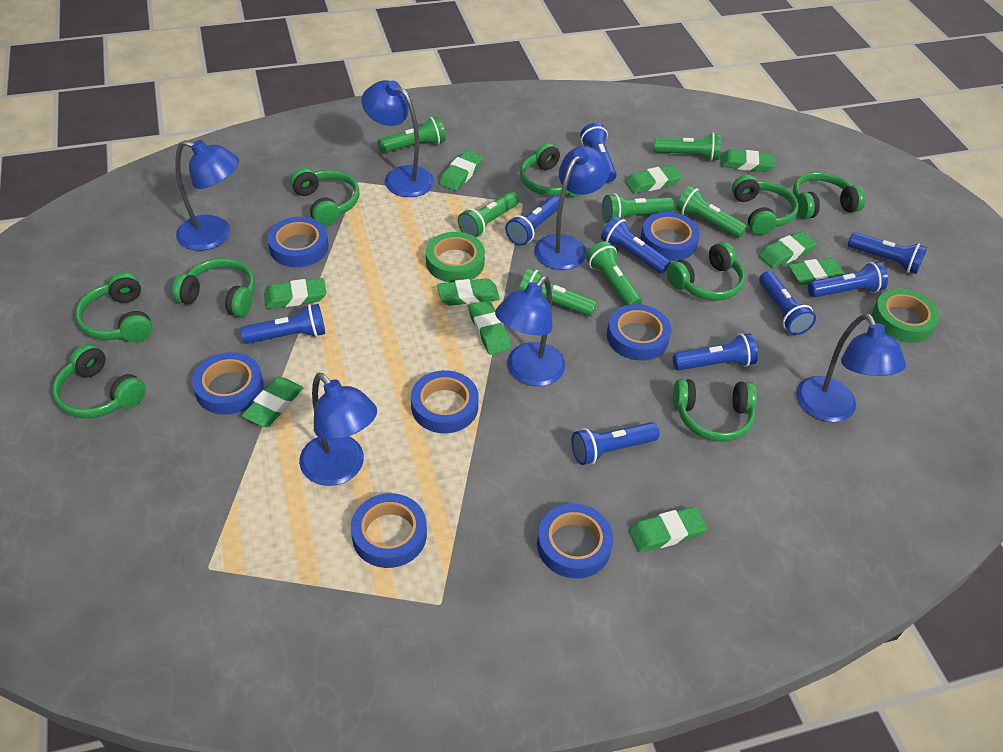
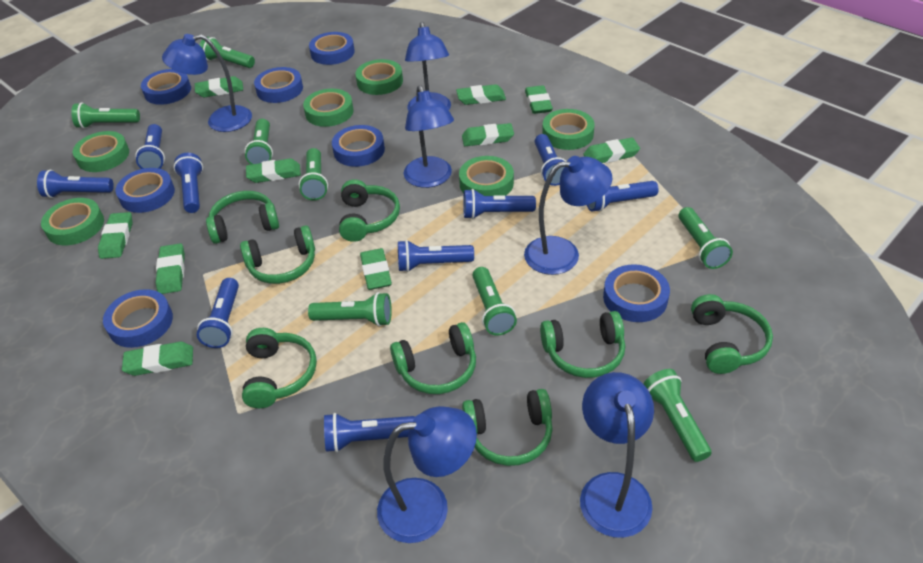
green flashlight: [377,116,446,153] [458,191,519,237] [519,268,597,316] [586,241,642,305] [602,193,674,223] [654,133,721,161] [676,186,747,238] = 7 -> [71,102,140,129] [200,37,255,68] [245,119,273,165] [299,148,328,200] [308,292,392,326] [472,267,517,336] [644,369,712,462] [679,207,733,269] = 8
green headphones: [52,344,146,418] [75,272,153,342] [172,258,255,317] [290,168,359,226] [520,143,580,197] [667,242,745,301] [673,379,757,442] [732,175,798,235] [793,172,865,219] = 9 -> [206,191,279,244] [240,225,315,284] [242,328,317,408] [339,179,400,242] [390,322,476,394] [462,389,553,466] [540,311,625,378] [691,294,773,374] = 8
green tape: [426,232,485,282] [872,288,939,343] = 2 -> [41,198,104,246] [72,131,129,172] [303,89,354,127] [355,59,403,95] [459,156,514,196] [542,109,594,150] = 6

